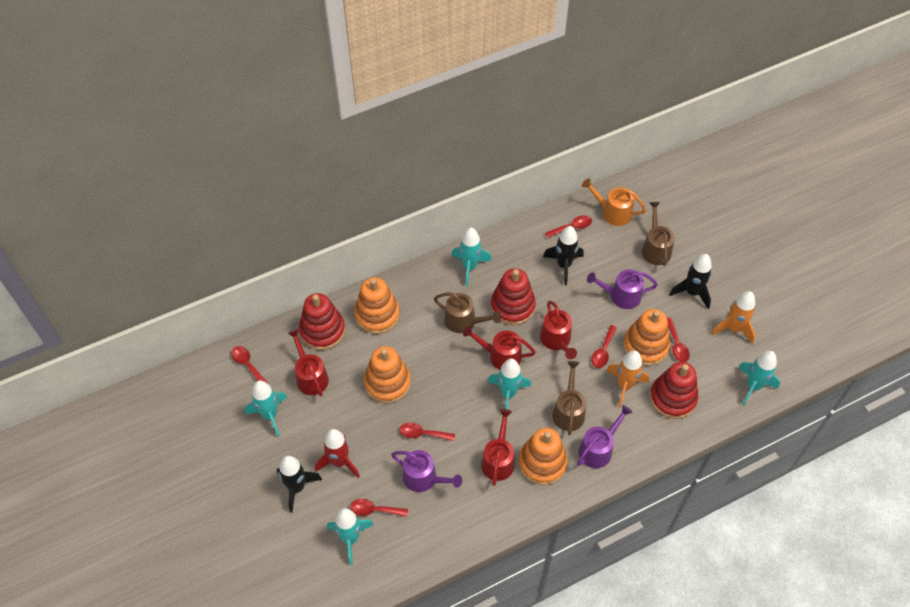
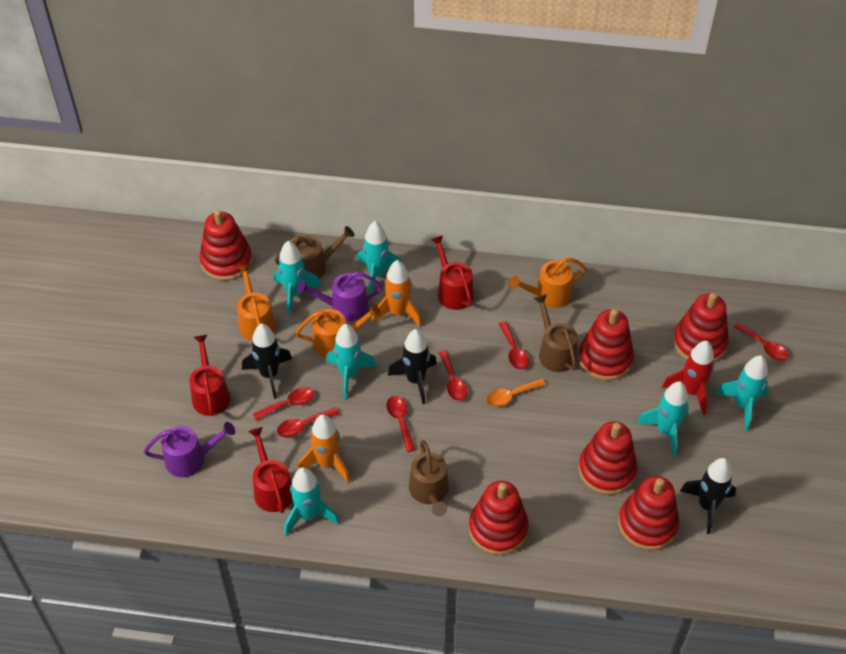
orange spoon: none = 0 -> [487,378,546,407] = 1
orange stacking toy: [354,277,400,334] [364,346,411,404] [518,428,568,485] [623,309,670,366] = 4 -> none = 0
orange watering can: [582,178,646,226] = 1 -> [237,264,276,341] [295,304,381,358] [509,257,586,308] = 3
purple watering can: [391,450,462,492] [577,405,633,468] [587,269,658,309] = 3 -> [144,422,235,477] [297,272,382,321] = 2
red stacking toy: [299,293,345,350] [491,268,536,325] [650,362,698,419] = 3 -> [200,209,252,281] [469,481,529,555] [578,309,634,381] [578,421,637,495] [618,476,679,550] [673,293,729,362] = 6
red watering can: [288,329,329,396] [463,326,536,370] [481,409,514,486] [540,301,577,359] = 4 -> [189,335,230,416] [248,427,293,513] [430,235,474,310] = 3
turquoise rocket: [245,381,287,437] [327,508,374,565] [452,228,492,287] [488,359,531,410] [738,351,780,405] = 5 -> [274,241,321,316] [284,467,339,535] [326,324,377,399] [357,221,402,295] [637,381,689,457] [716,355,769,431] = 6

